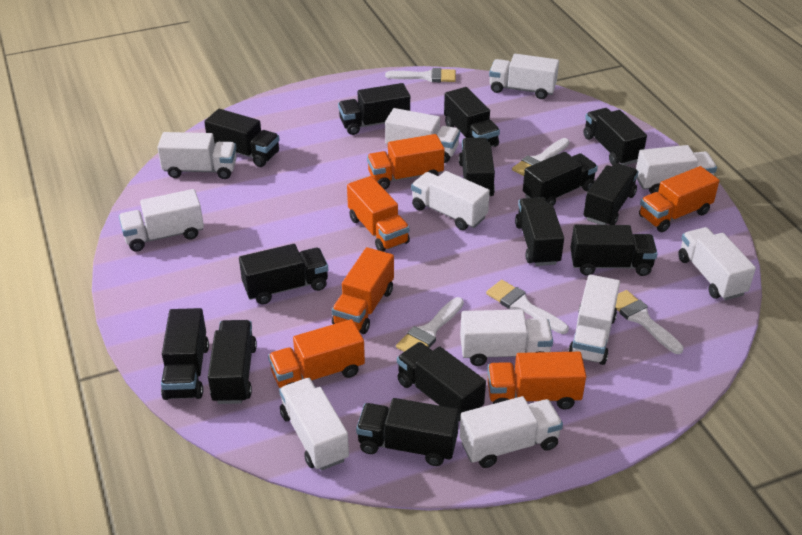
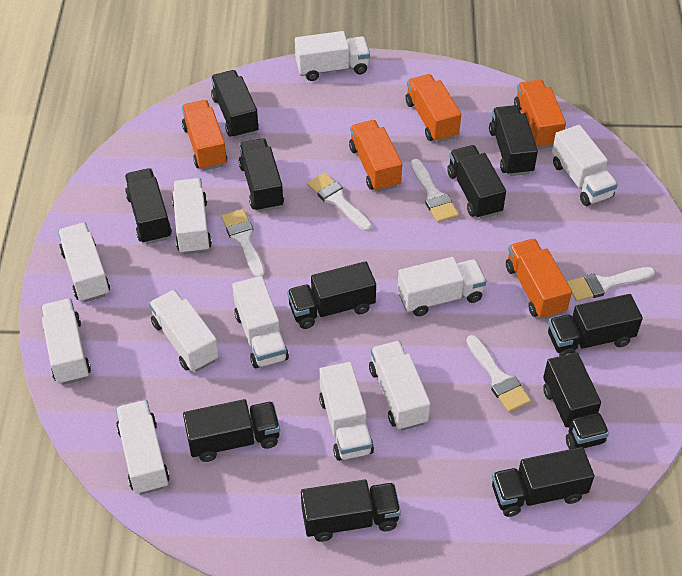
black truck: [161,308,209,400] [204,109,280,167] [208,320,257,404] [239,244,328,304] [338,83,410,135] [356,398,459,466] [397,342,486,421] [444,87,500,147] [459,138,495,196] [515,197,564,266] [523,152,598,206] [570,225,658,276] [583,163,639,225] [584,108,647,165] = 14 -> [125,168,172,244] [183,399,280,462] [211,70,259,138] [238,138,284,212] [287,261,376,329] [301,480,401,542] [447,145,506,219] [489,105,538,176] [492,447,594,517] [543,352,609,449] [548,294,643,356] = 11
orange truck: [268,319,365,388] [332,247,394,334] [347,176,410,252] [367,134,445,190] [487,352,586,410] [639,166,719,232] = 6 -> [182,100,227,171] [349,120,402,192] [405,74,461,143] [506,239,572,320] [514,80,566,149] = 5

